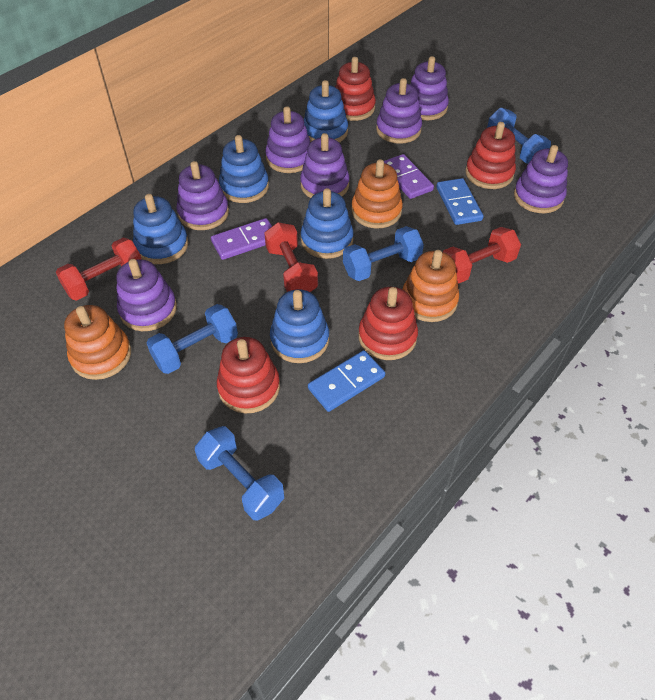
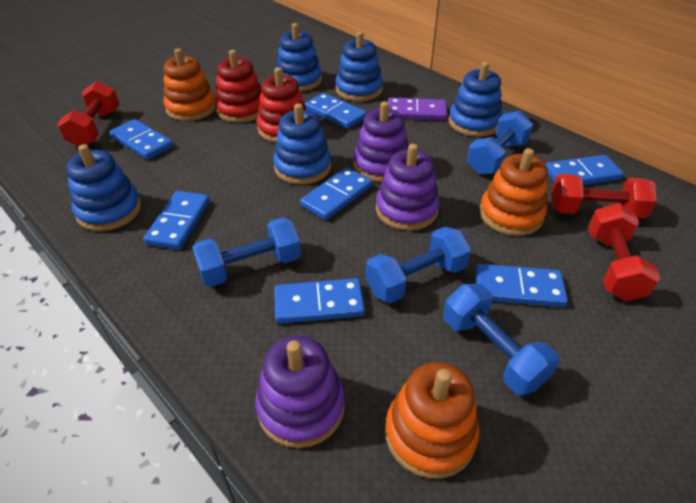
blue domino: [308,350,385,412] [436,178,484,225] = 2 -> [109,119,173,160] [143,191,210,250] [274,278,365,324] [300,167,372,220] [305,93,367,129] [475,264,568,307] [546,155,624,185] = 7
purple domino: [211,218,272,260] [384,154,434,199] = 2 -> [388,97,447,120] = 1
purple stacking toy: [116,259,177,331] [176,161,229,230] [265,106,310,173] [300,133,350,198] [376,78,422,144] [410,56,449,120] [514,145,568,213] = 7 -> [255,336,345,448] [353,101,409,182] [376,144,440,231] = 3
red stacking toy: [217,337,280,414] [335,57,376,121] [358,287,418,360] [465,122,516,189] = 4 -> [215,50,262,123] [257,67,306,143] = 2

